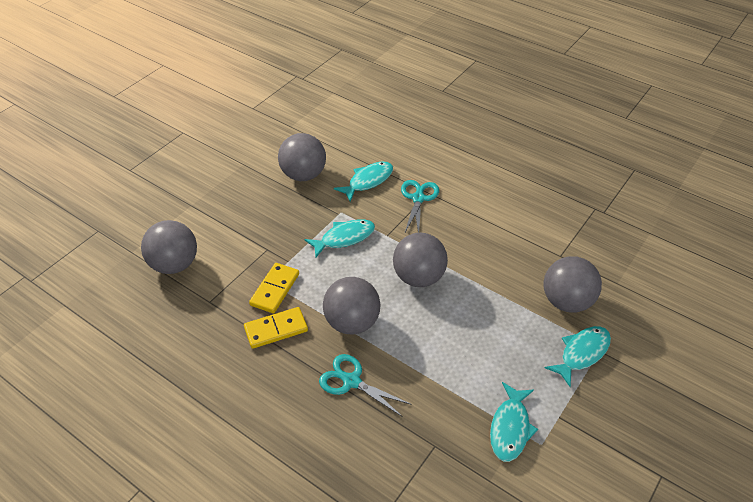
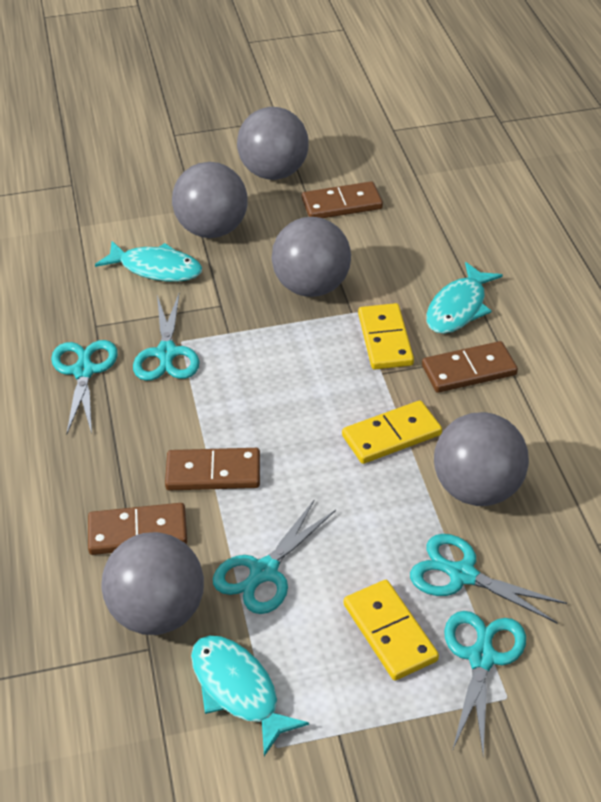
brown domino: none = 0 -> [88,503,187,555] [165,448,260,490] [302,181,383,218] [422,341,518,393] = 4
turquoise fish: [304,219,375,257] [334,162,393,202] [490,382,538,462] [545,326,611,387] = 4 -> [95,241,202,282] [191,636,309,756] [426,262,503,334] = 3
turquoise scissors: [319,354,412,417] [401,180,439,233] = 2 -> [51,340,118,435] [133,294,200,381] [213,499,336,614] [410,534,567,623] [444,611,526,755] = 5
yellow domino: [244,307,308,349] [249,263,299,313] = 2 -> [342,400,442,464] [344,580,439,680] [358,303,414,370] = 3

